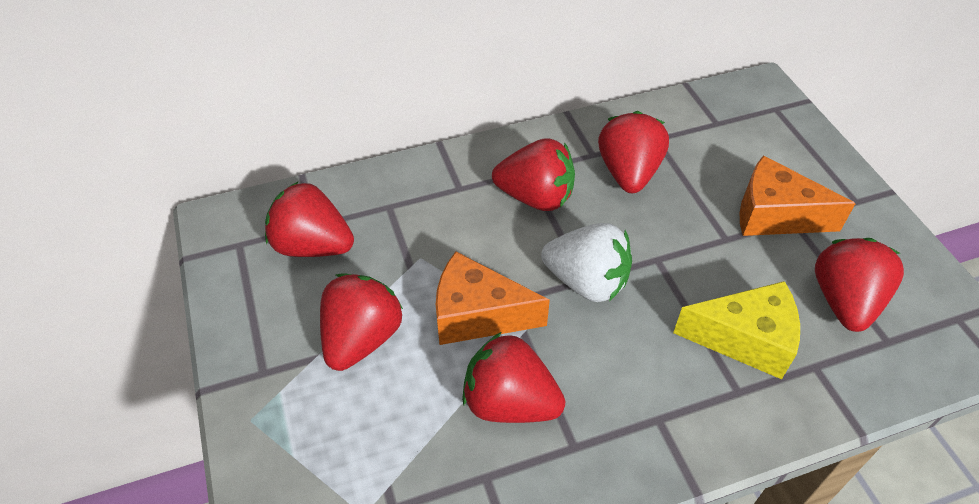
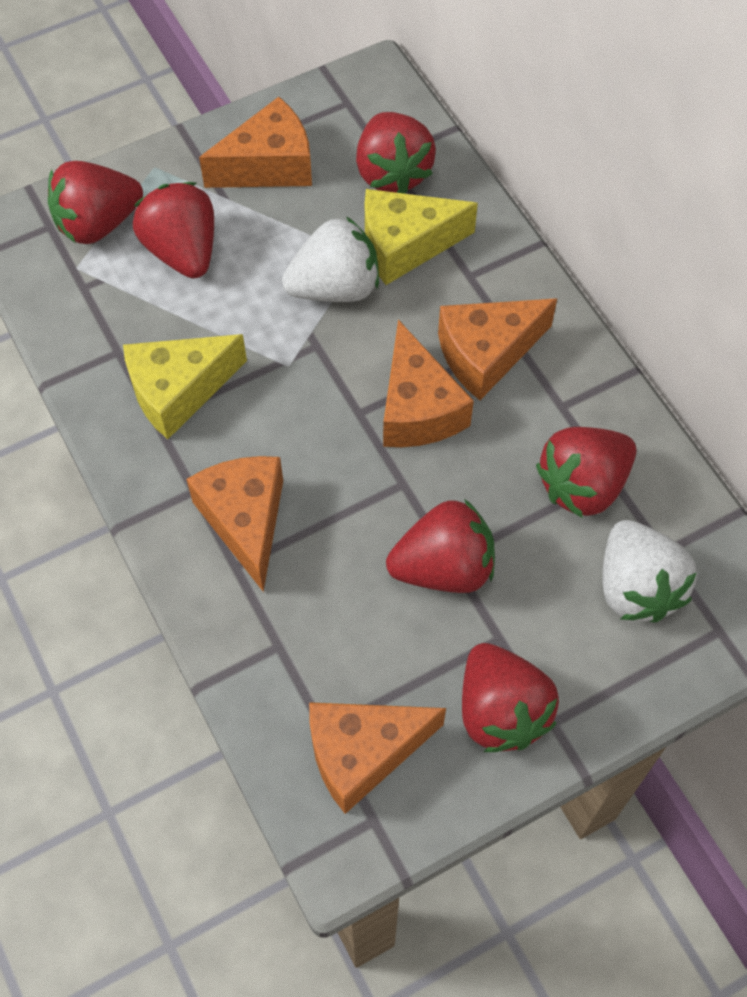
orange cheese: [436,252,550,345] [740,155,856,236] = 2 -> [186,456,283,592] [199,97,312,188] [309,702,446,814] [383,320,474,447] [438,298,557,400] = 5
white strawberry: [541,223,632,302] = 1 -> [282,217,379,302] [602,520,697,623] = 2
yellow cheese: [673,281,800,379] = 1 -> [123,334,247,439] [365,189,478,285] = 2

